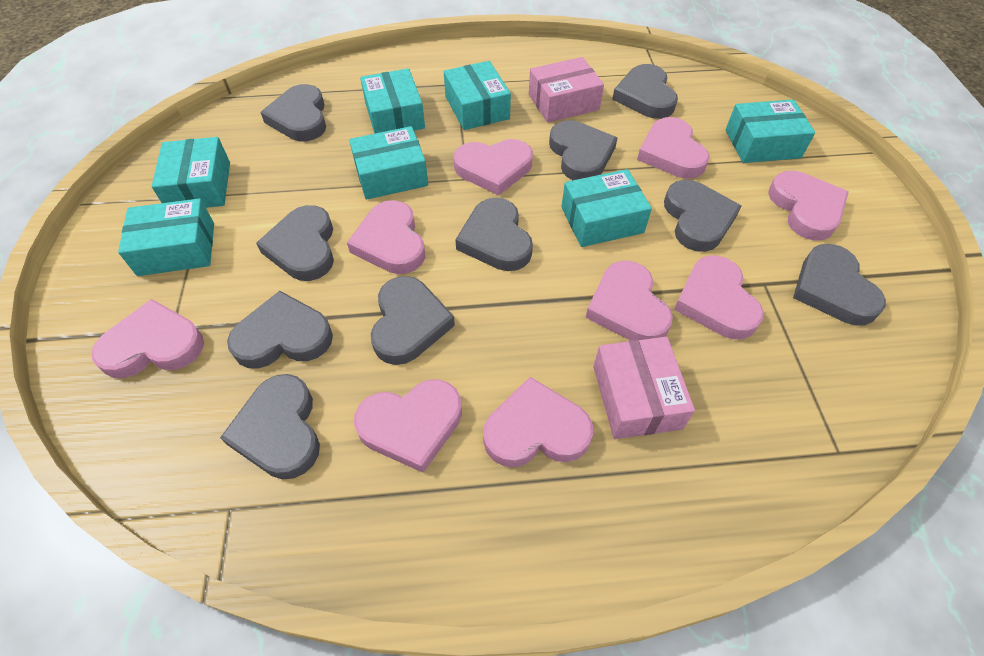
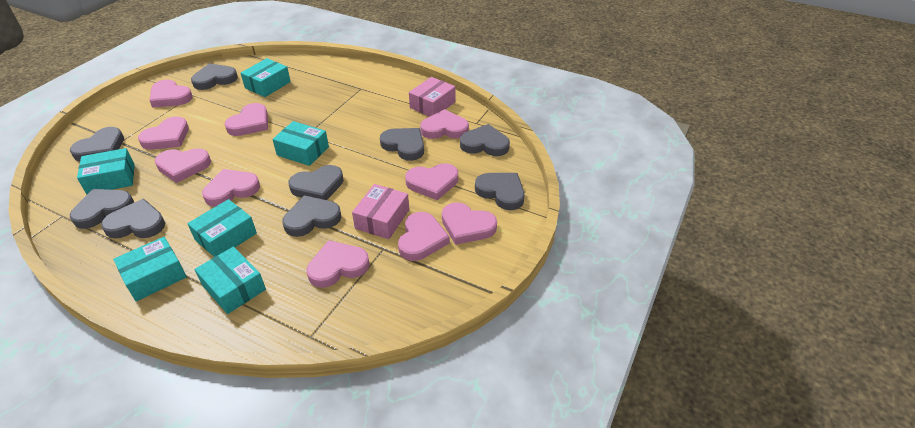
grey heart: [220,374,320,479] [227,291,333,369] [256,205,334,281] [260,84,326,141] [371,276,455,365] [455,198,533,271] [549,120,617,180] [612,64,678,119] [664,180,742,252] [793,244,886,326] = 10 -> [70,127,124,161] [70,189,134,229] [101,199,165,238] [191,64,238,90] [282,195,341,237] [289,165,344,200] [380,128,424,161] [460,124,510,156] [475,173,525,210] = 9
pink heart: [92,299,204,378] [347,200,425,274] [354,379,462,473] [453,139,533,196] [483,377,593,467] [585,261,673,341] [637,117,710,179] [674,255,764,339] [768,171,849,241] = 9 -> [138,117,189,150] [150,80,193,108] [155,148,211,183] [202,169,260,207] [225,103,268,136] [306,240,370,288] [398,212,450,261] [405,163,458,200] [420,109,469,139] [442,202,497,245] = 10
turquoise box: [118,198,214,276] [152,137,230,208] [349,126,428,200] [360,68,425,134] [444,61,511,130] [561,169,652,247] [726,99,815,163] = 7 -> [77,148,135,194] [113,237,187,301] [187,199,257,257] [195,247,266,314] [241,58,291,97] [272,121,329,166] = 6

